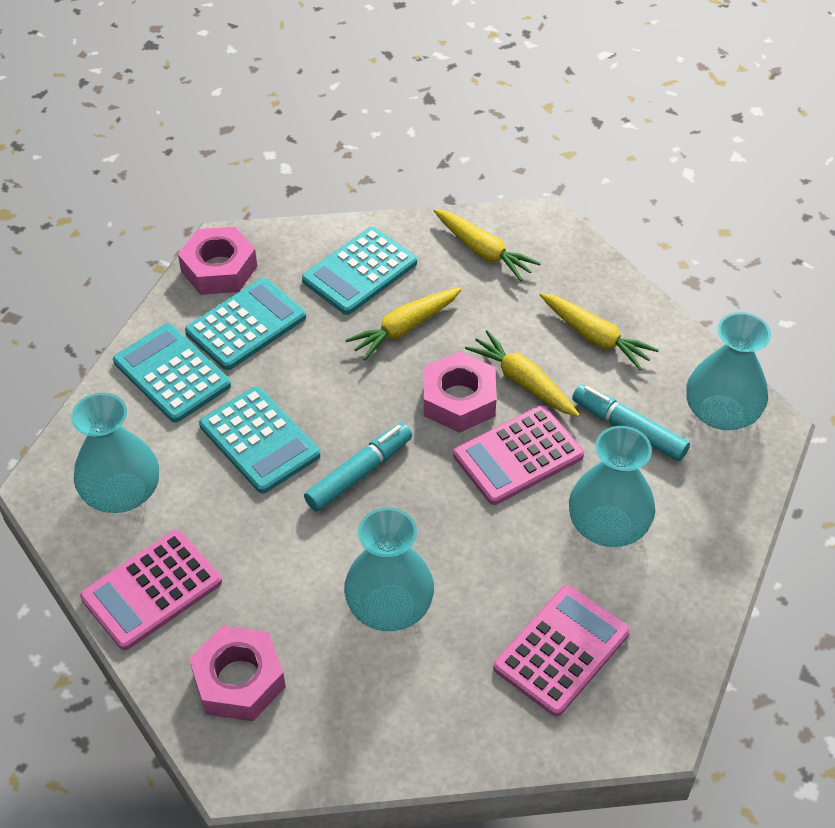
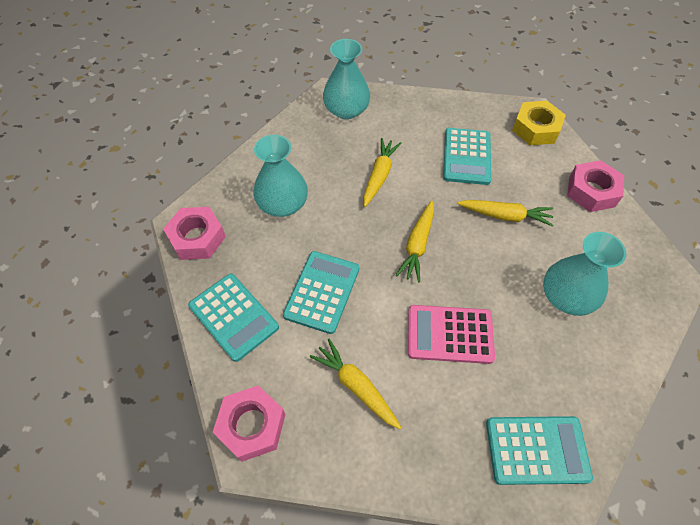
pink calculator: [80,530,222,650] [453,405,584,505] [493,585,630,717] = 3 -> [408,305,495,364] = 1
turquoise marker: [304,423,412,512] [572,384,690,461] = 2 -> none = 0
turquoise vase: [71,393,159,513] [344,507,434,631] [569,426,655,547] [687,312,771,430] = 4 -> [254,134,308,217] [323,39,370,119] [543,232,626,316] = 3
yellow nut: none = 0 -> [512,101,566,145] = 1

